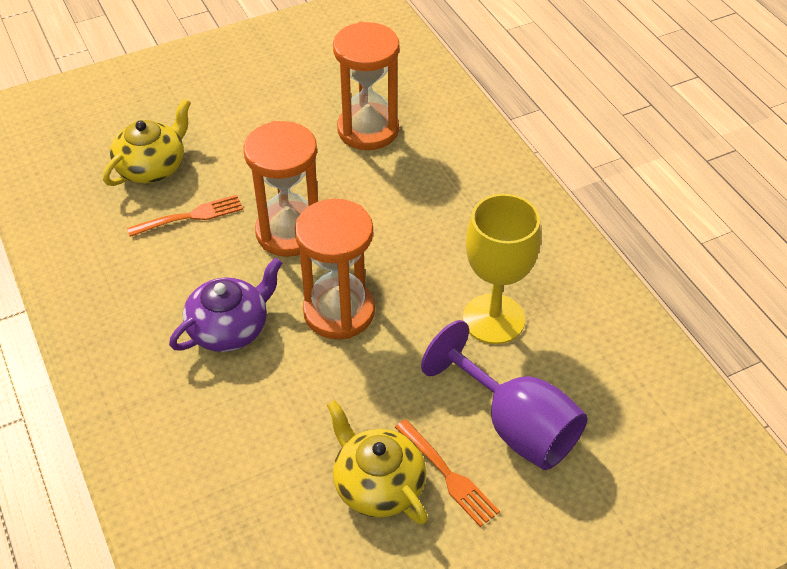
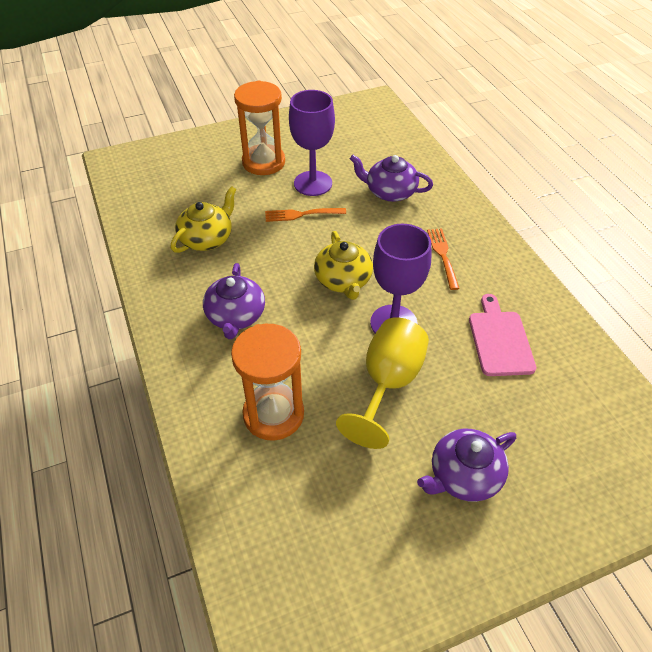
orange hourglass: [244,121,318,257] [295,199,375,339] [333,22,399,150] = 3 -> [231,324,304,441] [234,81,285,175] = 2
pink cutting board: none = 0 -> [469,294,536,376] = 1
purple goblet: [421,320,587,470] = 1 -> [289,90,335,196] [370,224,431,333] = 2
purple teapot: [169,258,282,352] = 1 -> [203,263,265,339] [350,155,433,202] [417,429,516,502] = 3

